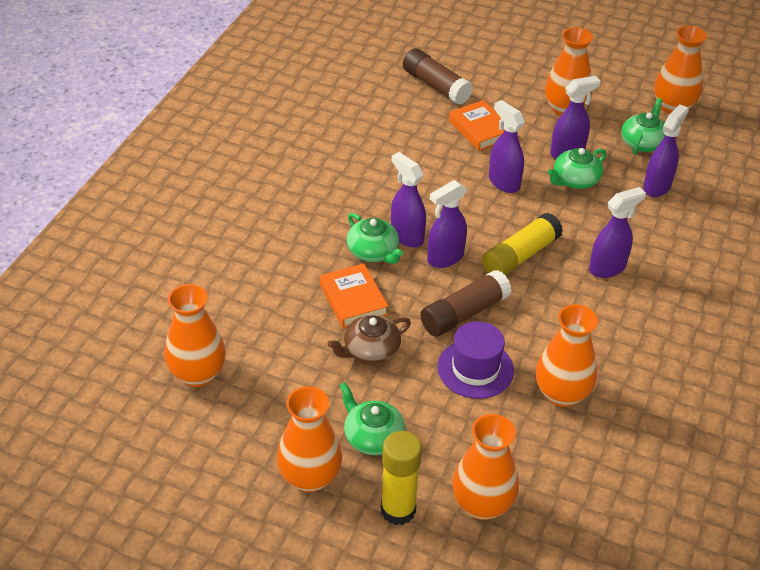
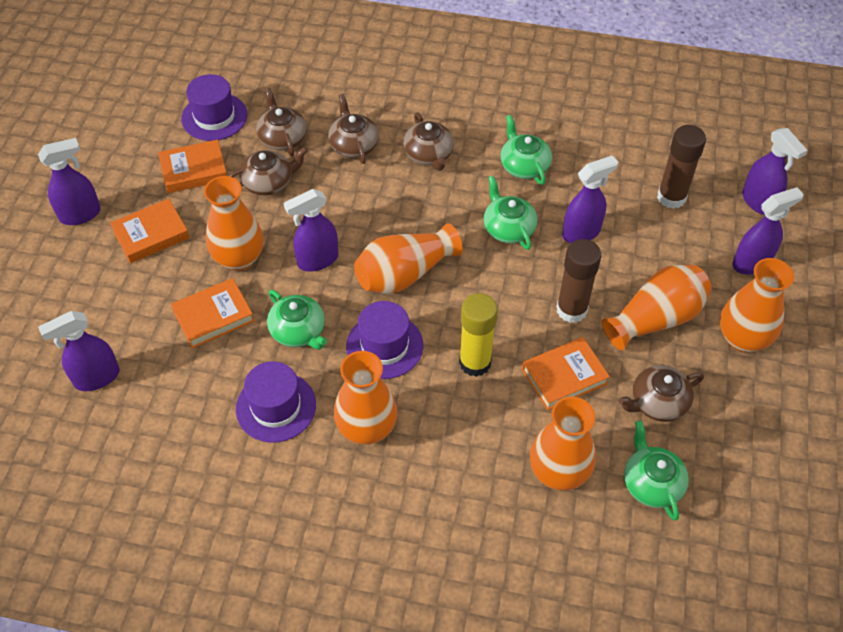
brown teapot: [327,315,411,364] = 1 -> [229,147,308,195] [256,87,307,156] [328,94,379,164] [403,113,454,171] [618,365,704,422] = 5
orange book: [320,264,388,328] [449,100,505,151] = 2 -> [110,198,190,263] [158,140,227,193] [171,278,254,348] [522,337,610,410] = 4
purple hat: [437,321,514,399] = 1 -> [181,74,247,141] [236,361,316,443] [346,301,423,379] = 3
yellow glue stick: [381,431,422,525] [482,213,563,275] = 2 -> [459,293,498,377] = 1

